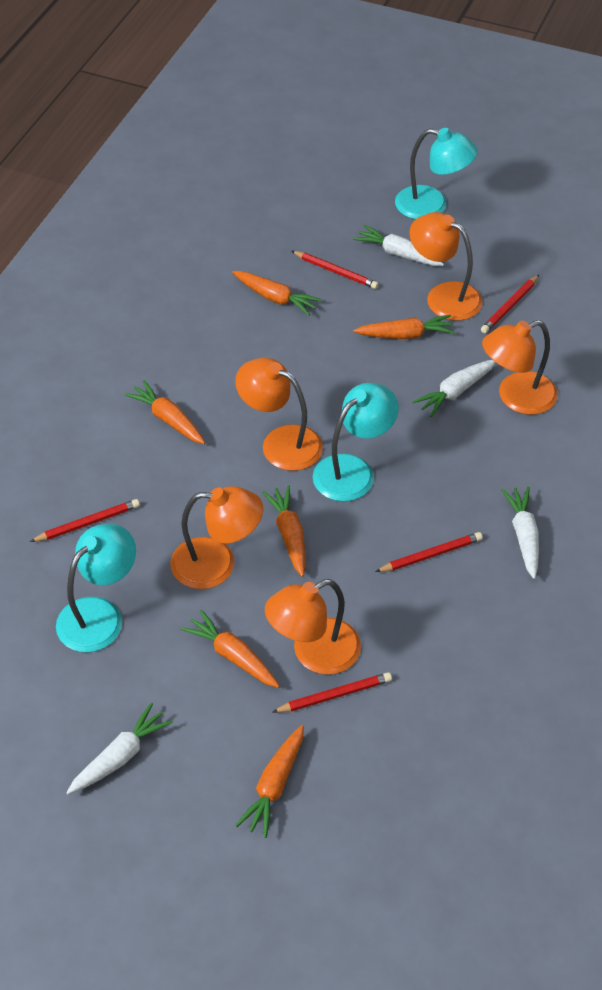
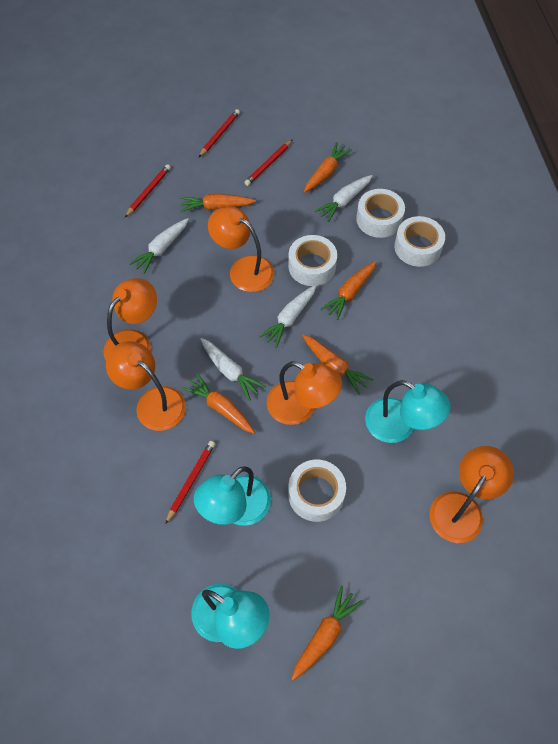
red pencil: [30,499,140,542] [272,672,392,713] [292,251,379,289] [375,532,483,572] [481,275,539,333] = 5 -> [125,164,171,217] [165,441,215,524] [199,109,240,157] [244,139,293,186] = 4
white tape: none = 0 -> [288,235,337,286] [288,460,346,522] [356,189,405,238] [394,216,445,267] = 4

